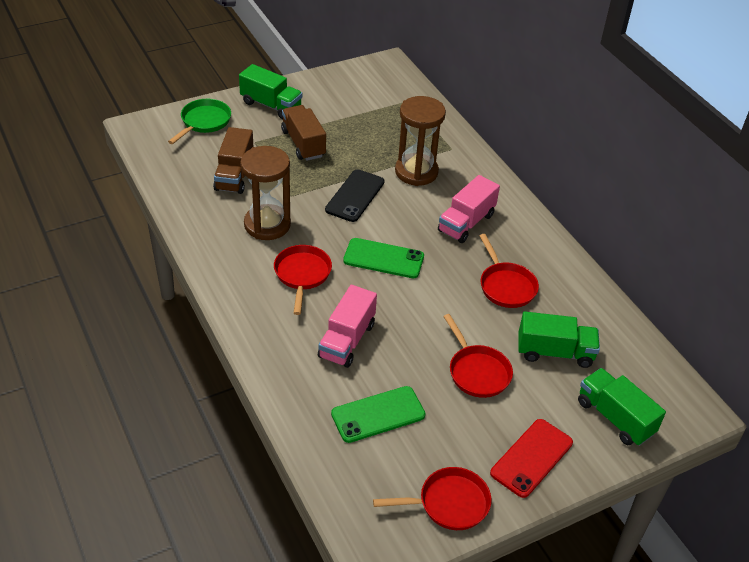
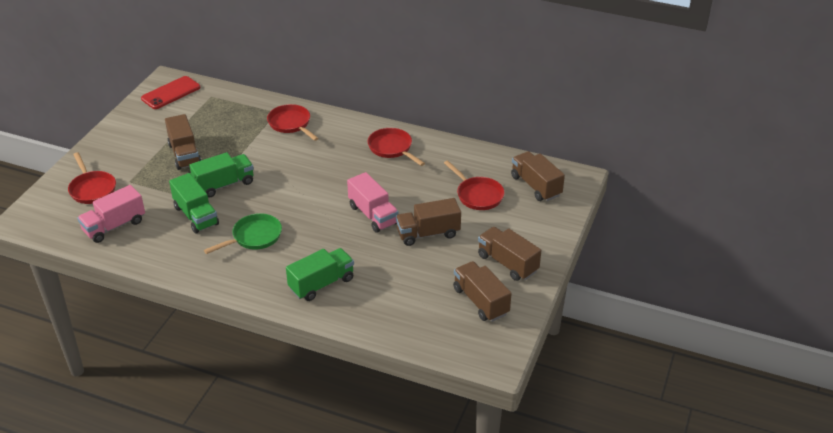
black phone: [325,169,385,222] = 1 -> none = 0
brown hourglass: [240,146,291,240] [395,96,446,186] = 2 -> none = 0
brown truck: [213,127,253,194] [281,105,326,161] = 2 -> [165,114,201,170] [396,198,461,246] [453,261,512,322] [478,227,541,281] [511,151,565,201] = 5
green phone: [331,386,426,443] [343,238,424,278] = 2 -> none = 0

